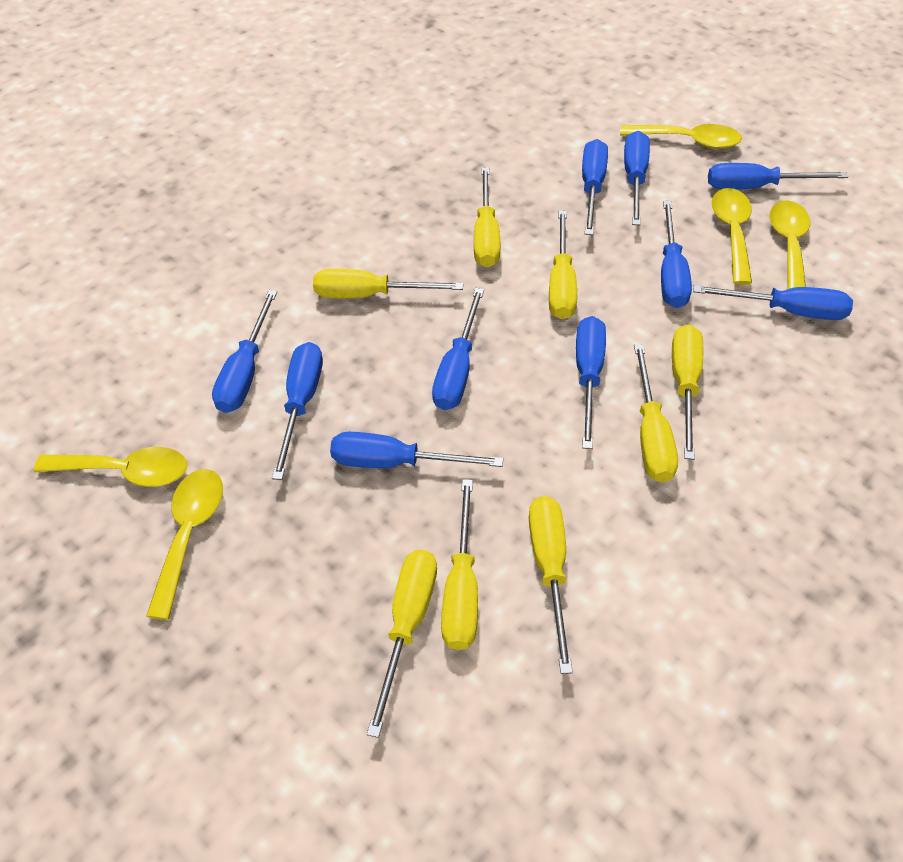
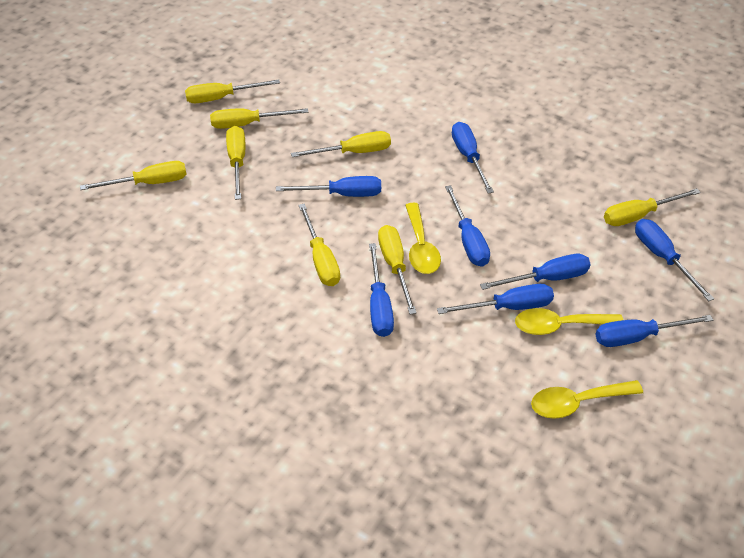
blue screwdriver: [212,290,277,413] [272,342,323,480] [330,432,503,468] [432,288,484,410] [576,316,606,449] [582,139,608,235] [624,131,650,225] [661,201,692,308] [693,285,853,320] [708,163,848,190] = 10 -> [276,176,381,197] [369,243,394,337] [437,284,554,314] [445,185,490,267] [452,122,494,194] [480,254,591,290] [595,315,713,347] [635,219,714,301] = 8
yellow spoon: [34,447,187,487] [146,469,223,620] [620,124,742,149] [712,188,752,285] [769,200,810,289] = 5 -> [405,203,441,274] [515,308,623,335] [531,380,643,419] = 3

